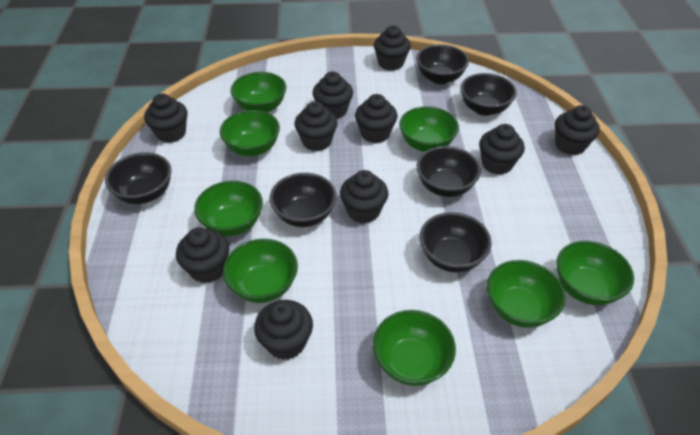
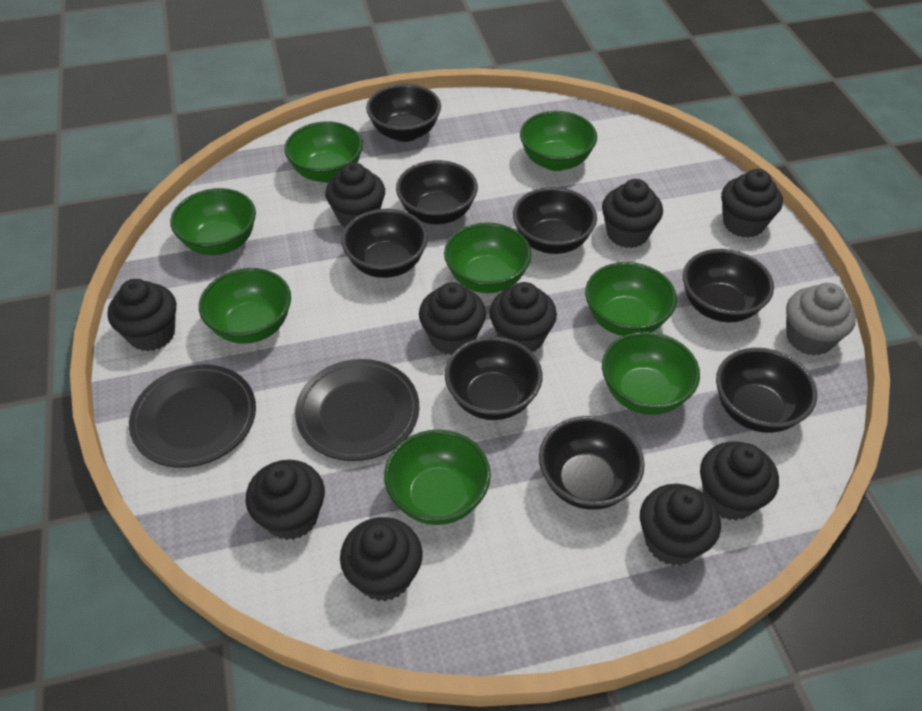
black bowl: [105,152,171,204] [270,173,337,227] [416,44,469,84] [417,146,481,197] [420,212,492,273] [460,73,517,116] = 6 -> [341,209,428,278] [366,84,441,142] [396,160,478,224] [445,336,543,420] [513,187,597,254] [539,416,645,510] [683,249,774,322] [716,348,817,433] = 8
black plate: none = 0 -> [129,364,256,468] [295,359,419,461] = 2
grey cupcake: none = 0 -> [786,283,856,356] = 1

